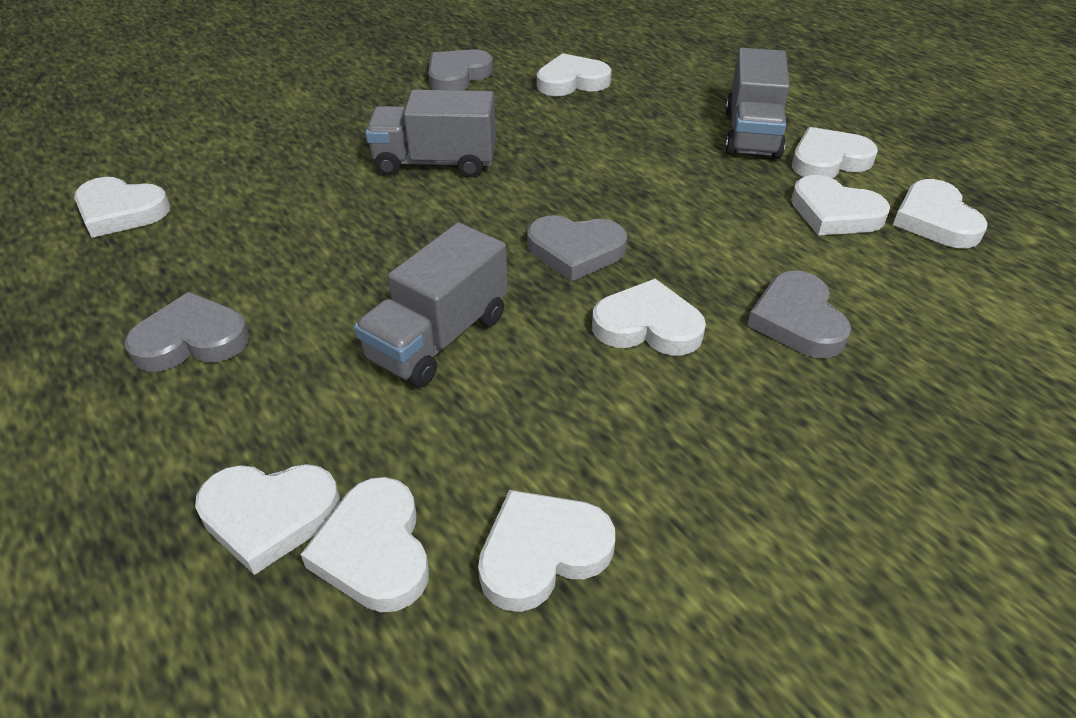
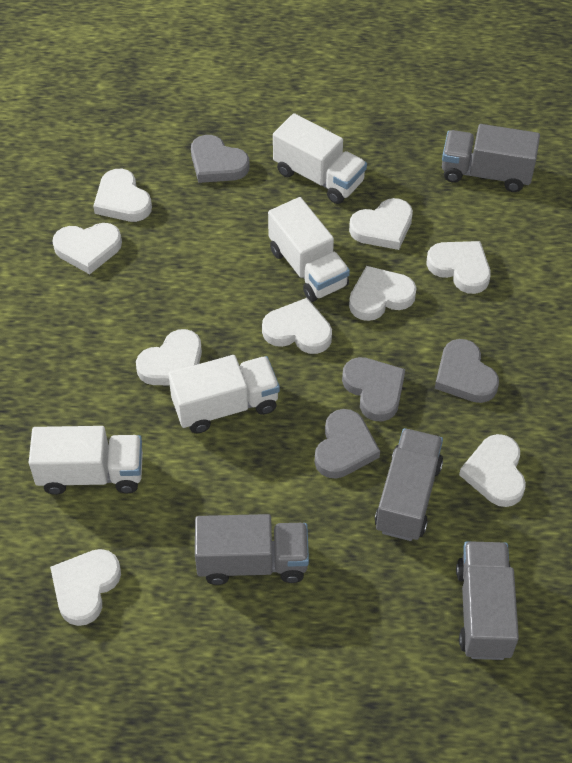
grey truck: [354,223,508,388] [365,90,496,177] [725,48,790,159] = 3 -> [195,514,309,585] [375,428,443,541] [442,124,540,192] [456,541,519,660] = 4
white truck: none = 0 -> [29,426,143,495] [168,355,280,433] [268,197,350,302] [273,113,367,204] = 4

